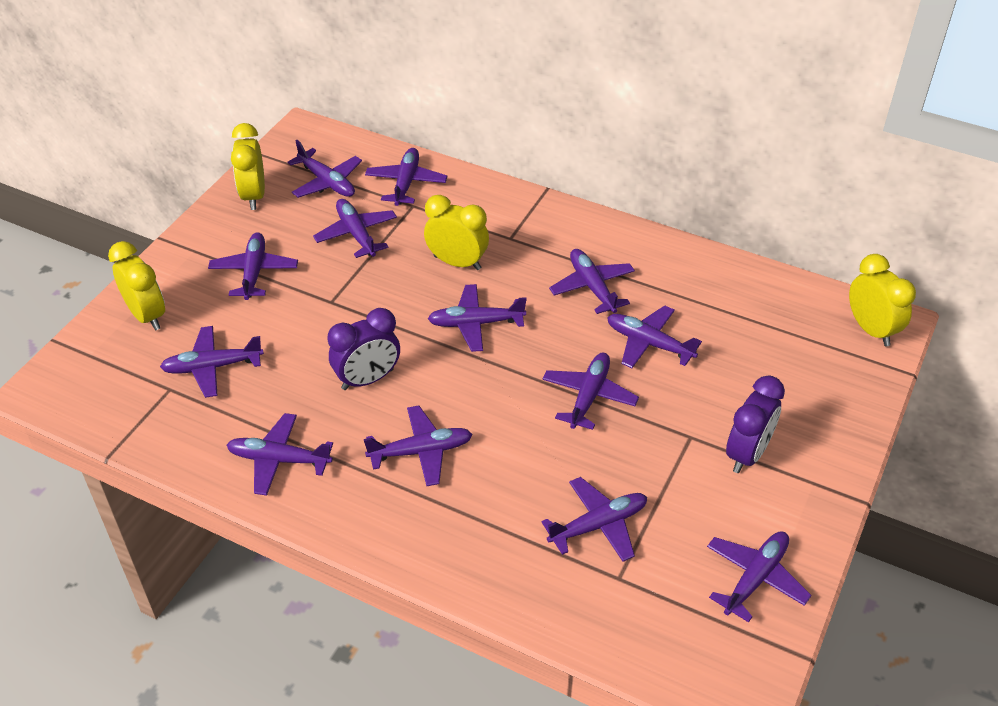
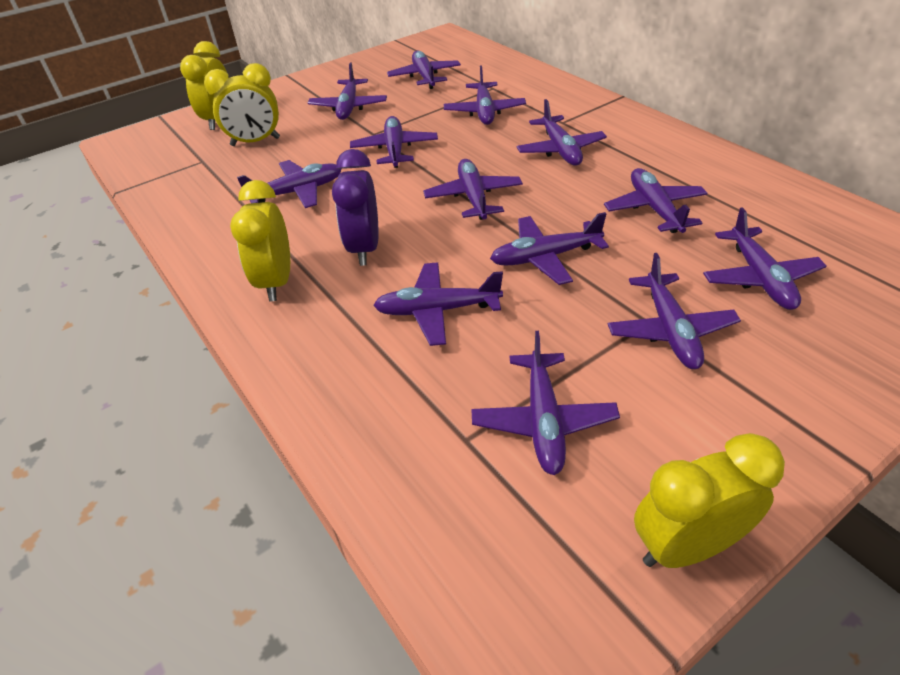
purple clock: [328,308,400,390] [726,376,785,473] = 2 -> [332,149,379,266] = 1

